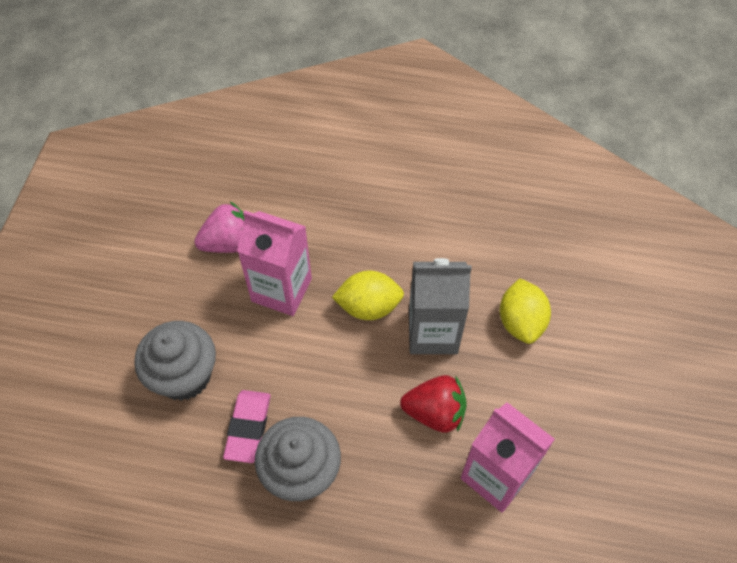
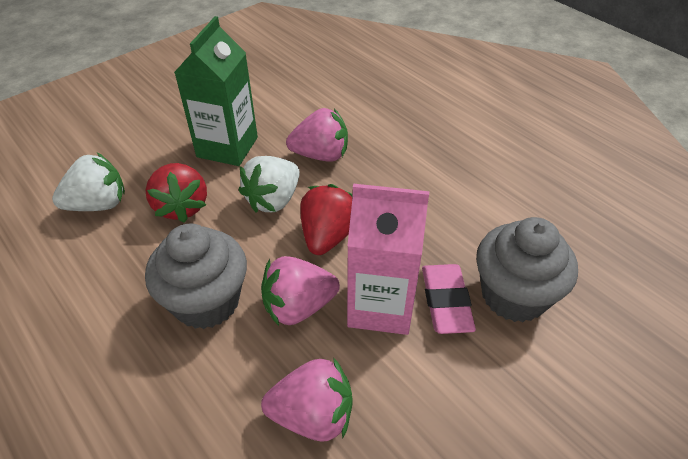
green carton: none = 0 -> [174,16,258,166] = 1
grey carton: [409,258,472,354] = 1 -> none = 0
pink carton: [237,210,312,316] [461,402,555,513] = 2 -> [347,184,429,335] = 1
pink strawberry: [194,201,244,253] = 1 -> [261,256,340,326] [261,357,352,442] [286,108,348,162] = 3
red strawberry: [400,375,467,433] = 1 -> [146,163,207,223] [300,184,353,255] = 2
white strawberry: none = 0 -> [52,153,125,211] [239,156,300,212] = 2
yellow lemon: [332,271,404,320] [500,278,551,344] = 2 -> none = 0

